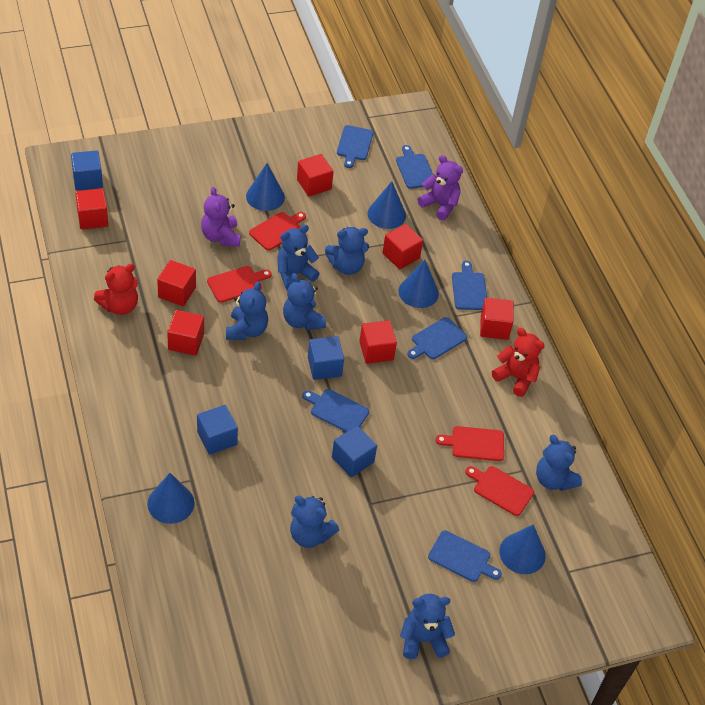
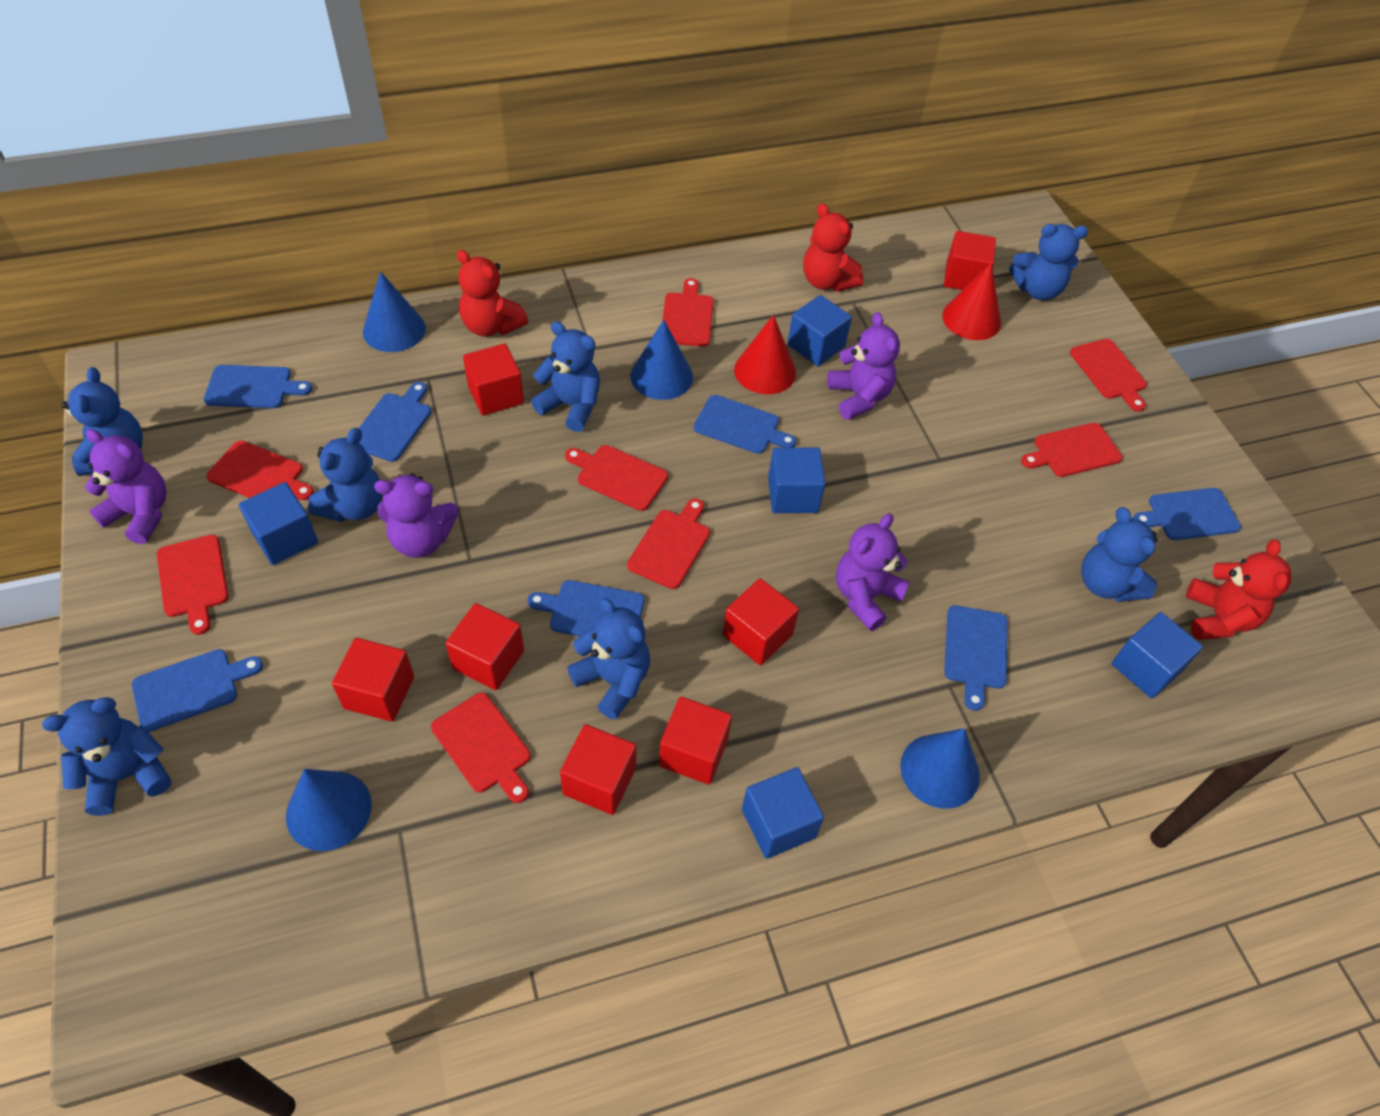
blue cone: [147,473,195,524] [246,163,285,211] [368,181,406,229] [398,260,439,308] [499,525,546,574] = 5 -> [286,769,372,851] [363,271,426,352] [630,320,693,400] [900,728,980,809] = 4
blue cube: [71,150,103,191] [197,405,238,455] [308,336,344,380] [332,425,377,477] = 4 -> [239,482,318,565] [742,767,824,859] [768,448,825,513] [788,295,852,366] [1112,612,1203,699] = 5
blue cutting board: [302,389,369,432] [337,125,373,168] [396,145,433,189] [407,317,467,359] [428,530,502,582] [452,261,487,310] = 6 -> [132,649,263,732] [204,365,312,408] [358,382,431,462] [527,580,644,636] [694,395,796,454] [944,605,1007,711] [1133,488,1241,540] = 7
purple teddy bear: [201,187,240,247] [418,155,463,221] = 2 -> [85,429,167,544] [374,473,458,558] [827,312,900,420] [836,513,910,631] = 4
red cone: none = 0 -> [734,315,796,394] [942,263,1001,340] = 2
red cutting board: [207,266,272,303] [249,212,306,251] [435,426,504,461] [465,466,534,516] = 4 -> [157,535,229,635] [206,440,314,500] [431,693,531,803] [565,445,668,511] [627,498,710,589] [662,278,714,347] [1021,423,1122,477] [1070,339,1147,412] = 8
red teddy bear: [94,264,138,315] [492,328,545,397] = 2 -> [457,250,528,337] [803,203,864,292] [1186,540,1291,640] = 3

